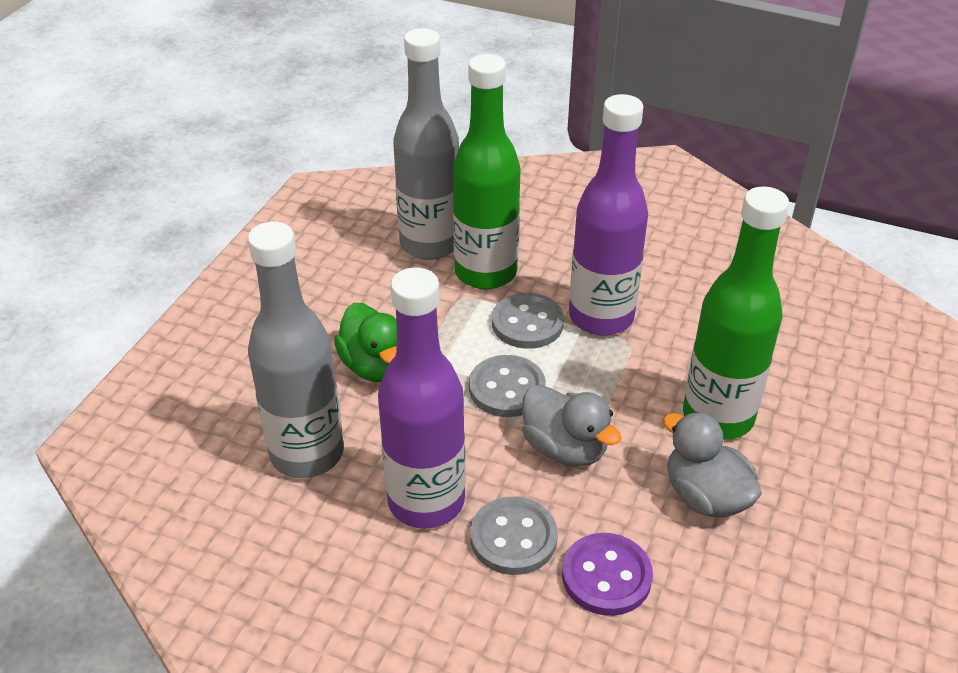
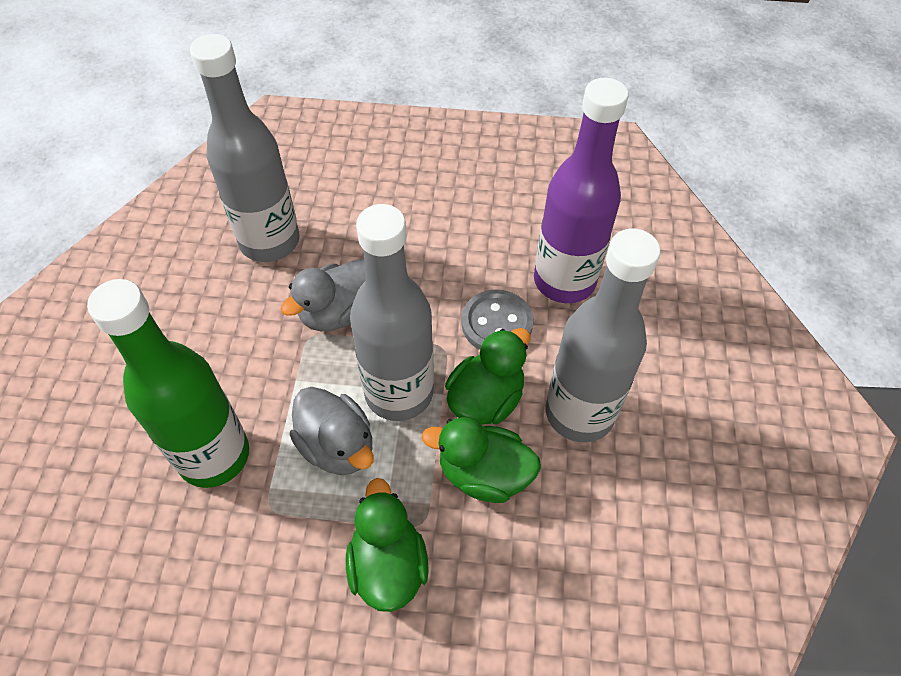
green bottle: [453,54,521,289] [683,186,789,439] = 2 -> [87,279,249,488] = 1
green duck: [334,303,397,382] = 1 -> [346,478,429,612] [422,417,541,503] [445,328,530,425] = 3
grey bottle: [248,222,344,478] [393,28,459,260] = 2 -> [190,34,300,262] [350,204,434,421] [546,229,661,442] = 3
grey button: [469,355,546,417] [470,496,558,575] [492,293,564,349] = 3 -> [461,289,533,350] = 1
purple bottle: [378,267,466,529] [569,94,648,335] = 2 -> [534,78,629,303] = 1
purple button: [562,533,653,616] = 1 -> none = 0

